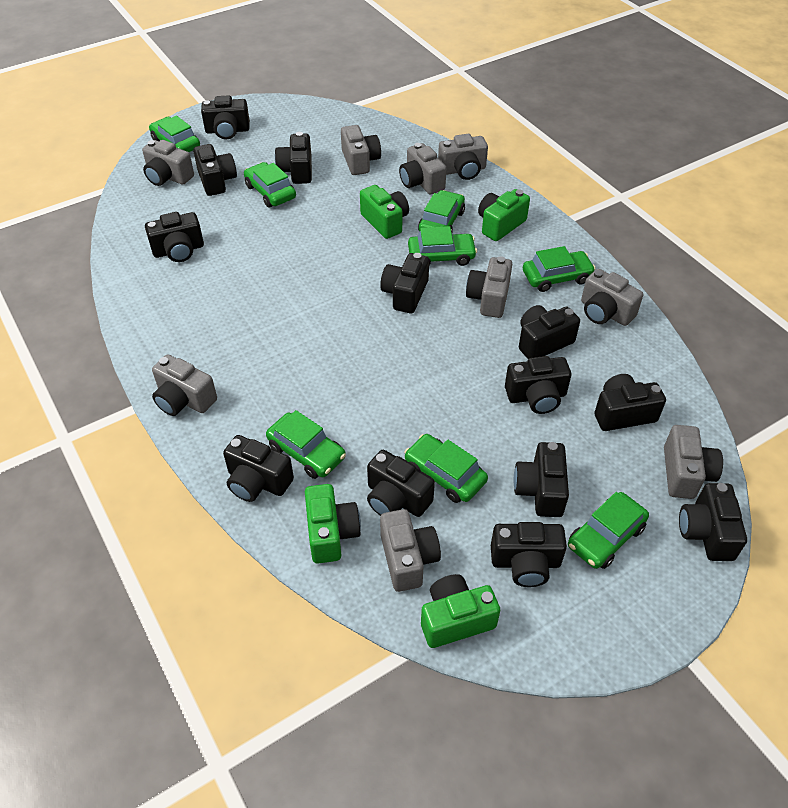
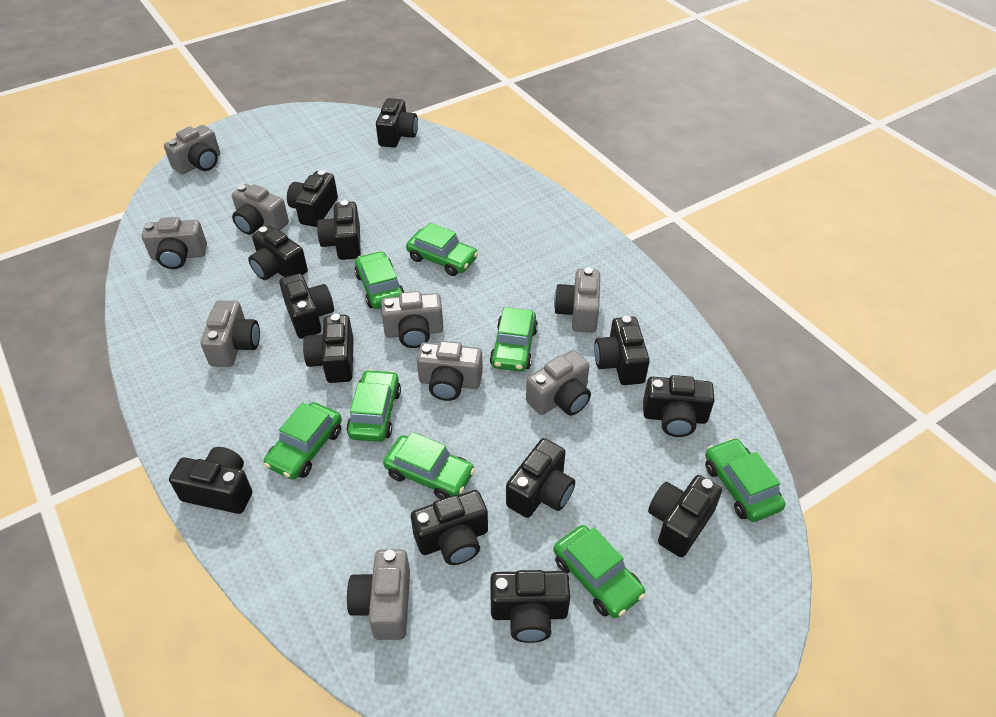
green camera: [305,484,361,564] [360,185,409,239] [421,574,500,648] [478,189,530,241] = 4 -> none = 0

